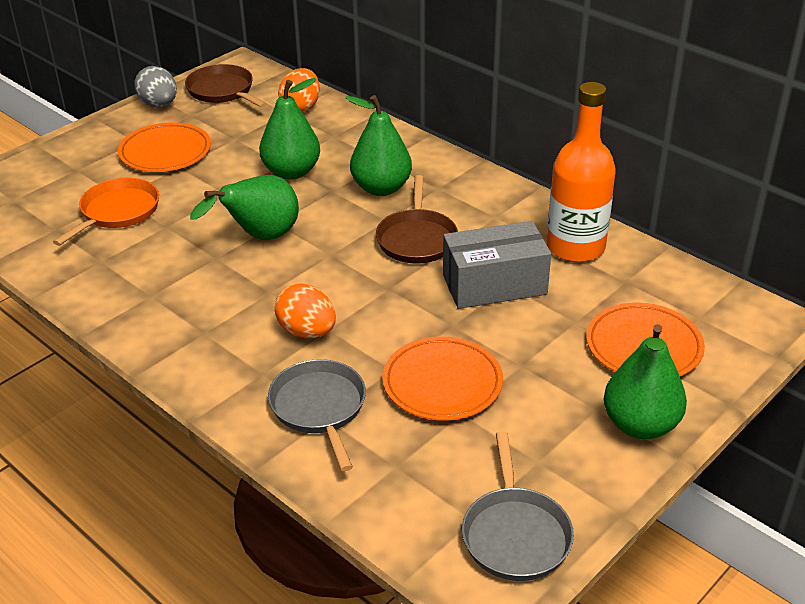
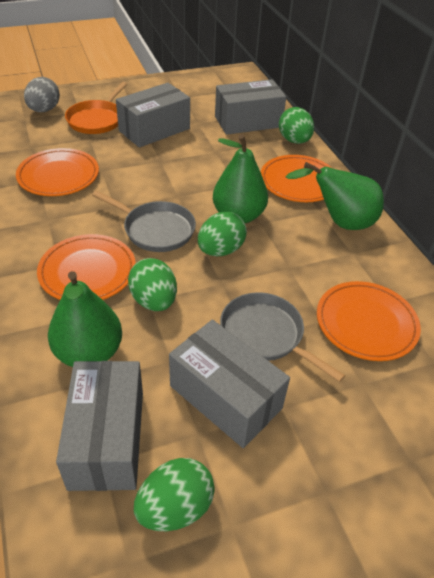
brown pan: [185,64,267,108] [376,175,458,264] = 2 -> none = 0
green egg: none = 0 -> [128,258,177,311] [134,458,215,531] [198,211,247,256] [279,107,314,144] = 4
green pear: [190,175,299,240] [259,78,320,180] [345,95,412,196] [604,324,687,439] = 4 -> [48,271,122,367] [213,134,268,223] [285,162,384,230] = 3
grey box: [443,221,551,309] = 1 -> [56,361,143,491] [116,83,190,148] [169,320,290,448] [215,79,286,135] = 4
orange bottle: [547,82,616,262] = 1 -> none = 0
orange egg: [275,284,336,338] [278,68,320,112] = 2 -> none = 0
orange plate: [118,122,211,172] [383,336,503,420] [586,302,705,376] = 3 -> [16,148,99,196] [37,234,136,300] [261,155,332,202] [317,281,421,361] = 4

